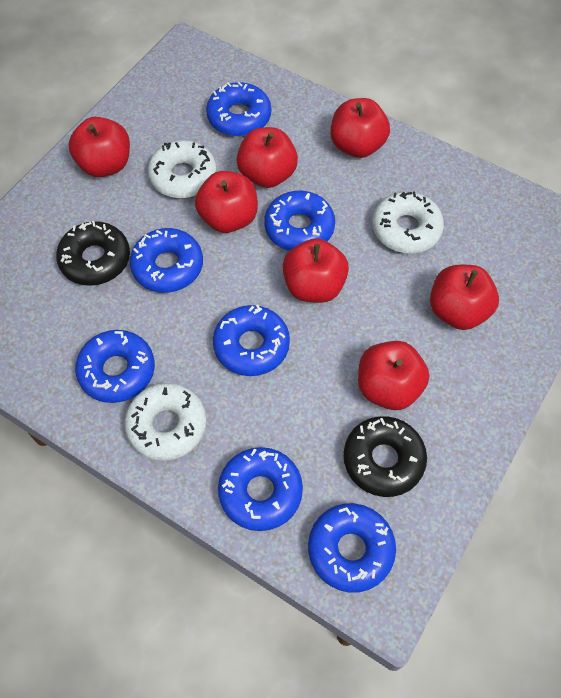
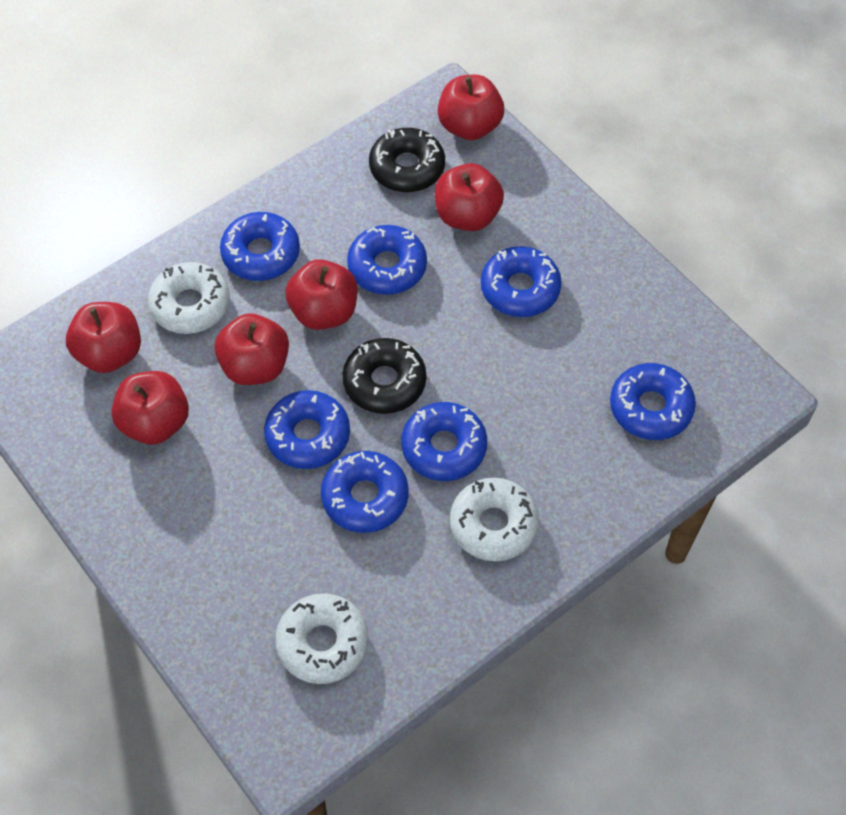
red apple: [69,117,130,177] [195,171,258,233] [236,127,298,188] [282,238,349,303] [330,98,390,158] [358,341,429,410] [430,265,499,330] = 7 -> [66,302,141,373] [111,371,189,445] [215,313,289,385] [285,259,357,330] [435,163,504,231] [438,75,504,140] = 6

